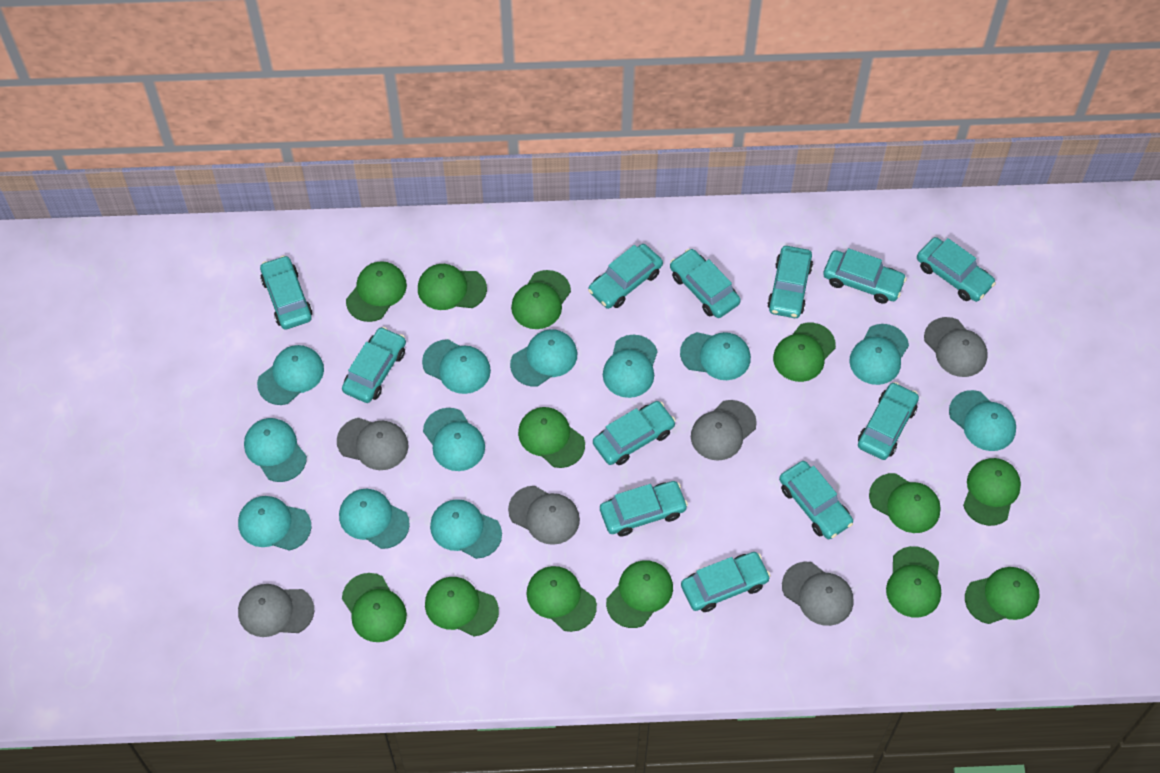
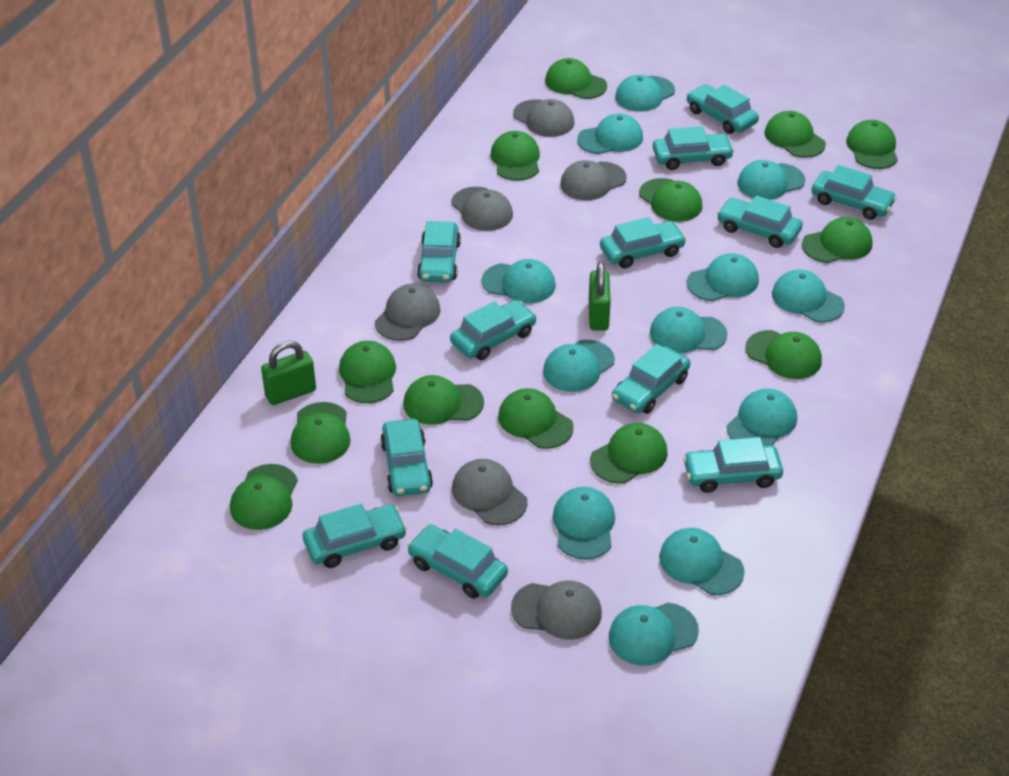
green padlock: none = 0 -> [261,341,316,405] [589,261,611,330] = 2

